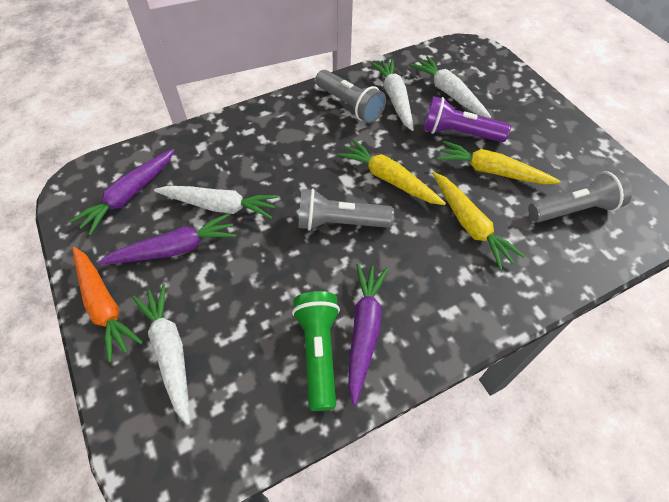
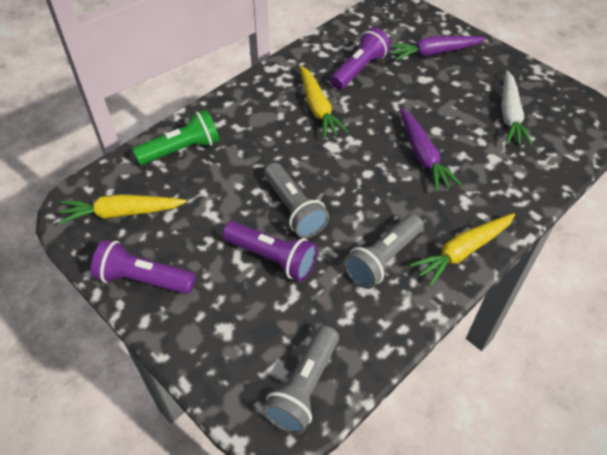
orange carrot: [72,247,143,362] = 1 -> none = 0
purple carrot: [70,149,175,235] [98,213,236,265] [348,264,388,405] = 3 -> [390,36,486,60] [400,108,461,191] = 2
purple flashlight: [423,96,511,142] = 1 -> [91,240,196,294] [223,221,317,281] [330,27,391,90] = 3
white carrot: [132,284,190,425] [154,186,278,219] [371,59,414,131] [410,56,491,118] = 4 -> [501,70,533,146] = 1

